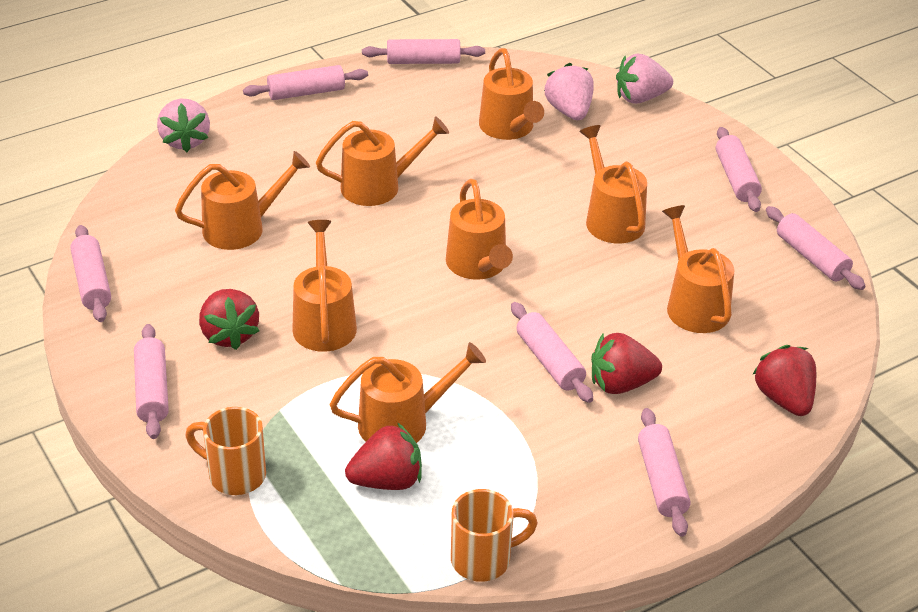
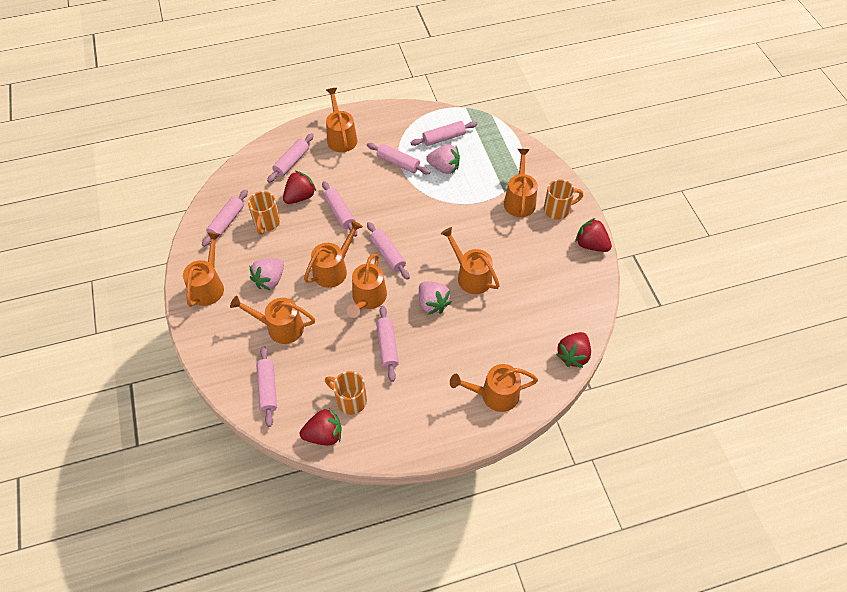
orange mug: [185,407,266,495] [451,489,538,582] = 2 -> [248,191,280,235] [325,371,367,415] [544,179,583,220] = 3

